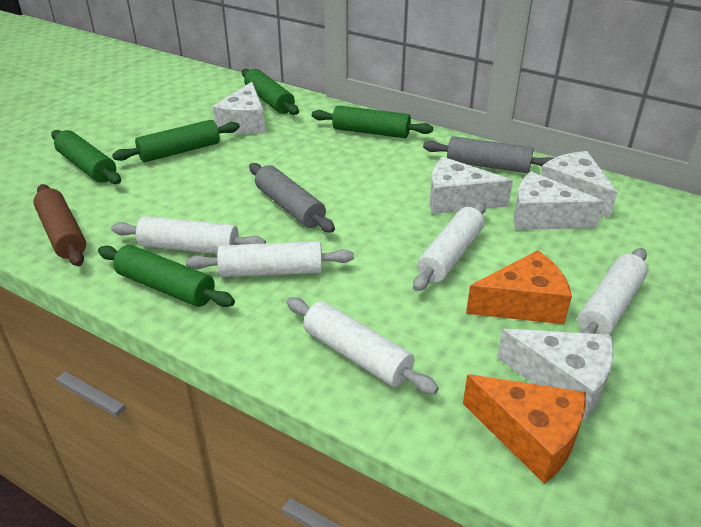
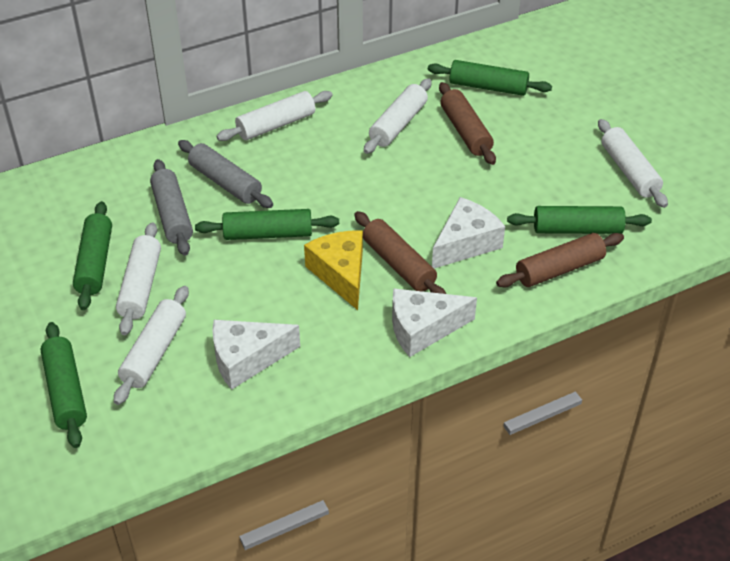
brown rolling pin: [33,184,86,266] = 1 -> [354,211,446,294] [439,82,496,165] [496,233,624,288] = 3
orange cheese: [463,374,586,484] [466,250,572,324] = 2 -> none = 0
white cheese: [212,82,265,134] [430,157,513,214] [497,329,614,421] [514,171,604,230] [540,151,618,218] = 5 -> [212,320,300,390] [392,288,477,357] [432,197,505,269] = 3
yellow cheese: none = 0 -> [304,230,363,310] = 1

